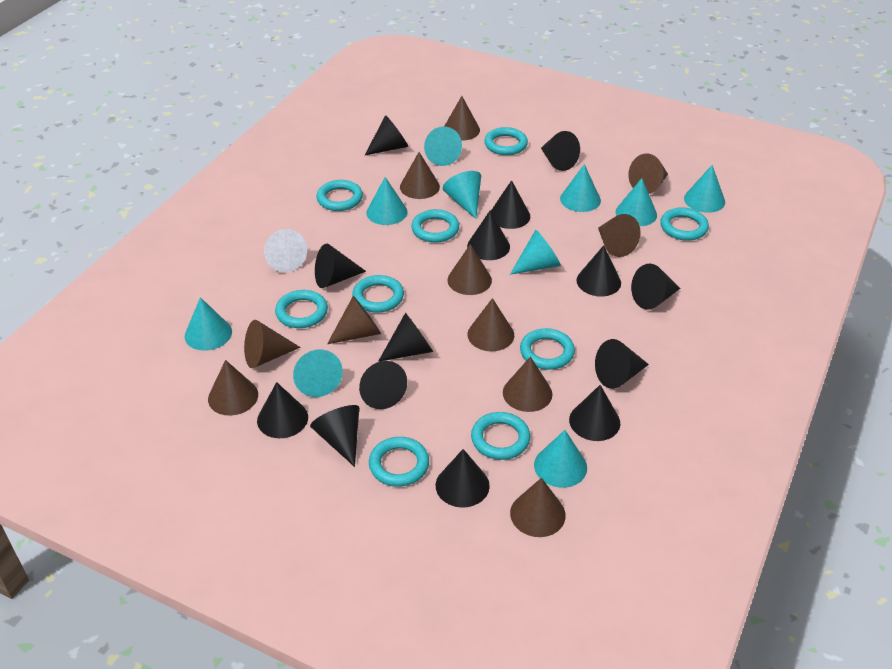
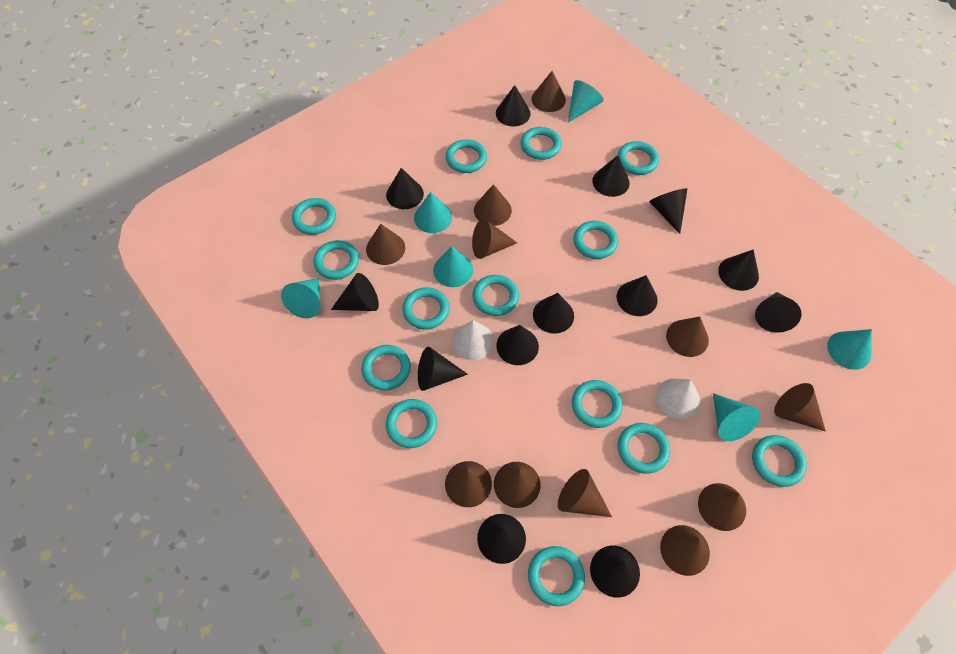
black cone: [257,382,308,438] [310,405,359,467] [315,244,366,288] [359,361,407,409] [365,115,408,155] [378,313,433,362] [436,449,490,508] [467,211,510,260] [491,180,530,229] [541,131,580,171] [569,385,620,441] [577,245,621,297] [595,339,649,389] [631,264,681,310] = 14 -> [331,273,379,311] [386,168,424,209] [418,347,468,391] [477,514,526,564] [496,85,530,126] [496,325,539,365] [533,293,574,333] [590,546,640,598] [592,155,630,197] [617,275,658,316] [649,188,687,234] [718,249,759,291] [755,292,801,333] = 13
turquoise cone: [185,297,232,351] [293,349,343,397] [366,177,408,225] [424,126,462,166] [443,171,481,219] [510,230,561,275] [534,430,587,488] [560,164,601,212] [615,178,657,226] [684,165,725,213] = 10 -> [281,278,321,318] [414,192,452,233] [433,246,473,287] [568,80,603,123] [713,393,760,441] [827,329,872,370] = 6
turquoise ring: [275,290,328,328] [316,180,363,211] [352,275,404,313] [369,437,429,487] [411,209,459,243] [471,412,530,460] [484,127,528,155] [520,328,575,370] [660,207,709,241] = 9 -> [292,198,336,235] [314,240,359,280] [361,345,411,390] [386,399,437,448] [402,287,450,330] [446,139,487,173] [472,275,519,316] [521,127,562,160] [528,546,585,606] [572,380,623,428] [573,221,618,259] [618,141,659,175] [618,423,670,474] [752,435,807,487] = 14
white cone: [264,229,307,273] = 1 -> [452,320,494,361] [656,378,700,419] = 2

